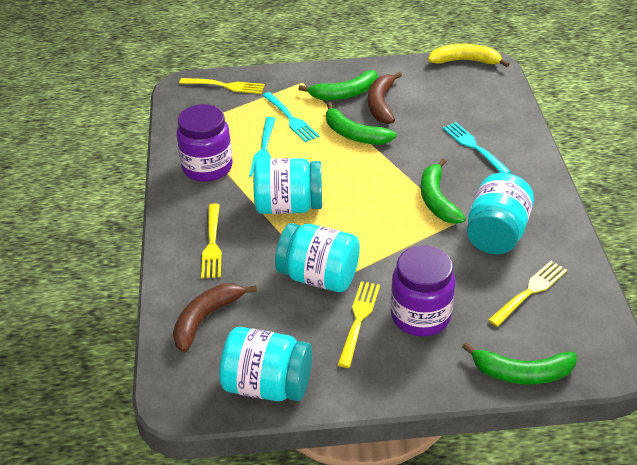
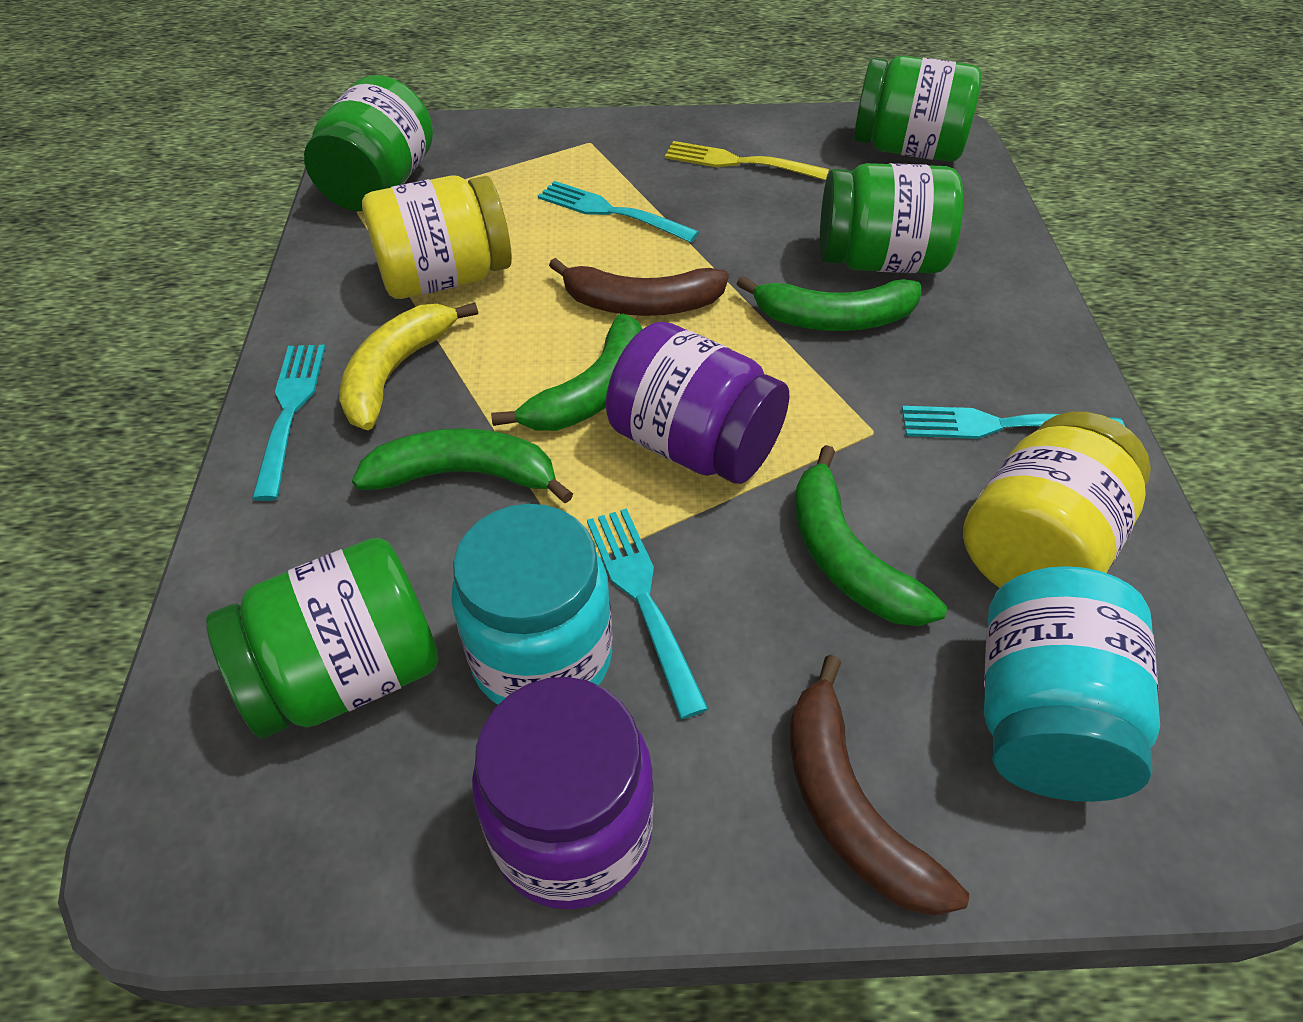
green jar: none = 0 -> [206,538,439,738] [304,75,433,211] [820,163,963,273] [854,56,982,162] = 4
turquoise fork: [249,117,276,177] [262,92,319,143] [443,122,511,173] = 3 -> [252,345,325,501] [538,181,699,243] [587,508,709,719] [902,406,1125,439] = 4
turquoise jar: [219,327,312,401] [253,158,322,214] [275,223,360,292] [467,173,534,254] = 4 -> [451,504,613,705] [984,566,1160,802] = 2
yellow fork: [179,78,265,94] [201,203,222,278] [337,281,380,368] [488,261,567,327] = 4 -> [665,141,829,180] = 1
yellow jar: none = 0 -> [362,175,512,299] [963,412,1151,588] = 2

